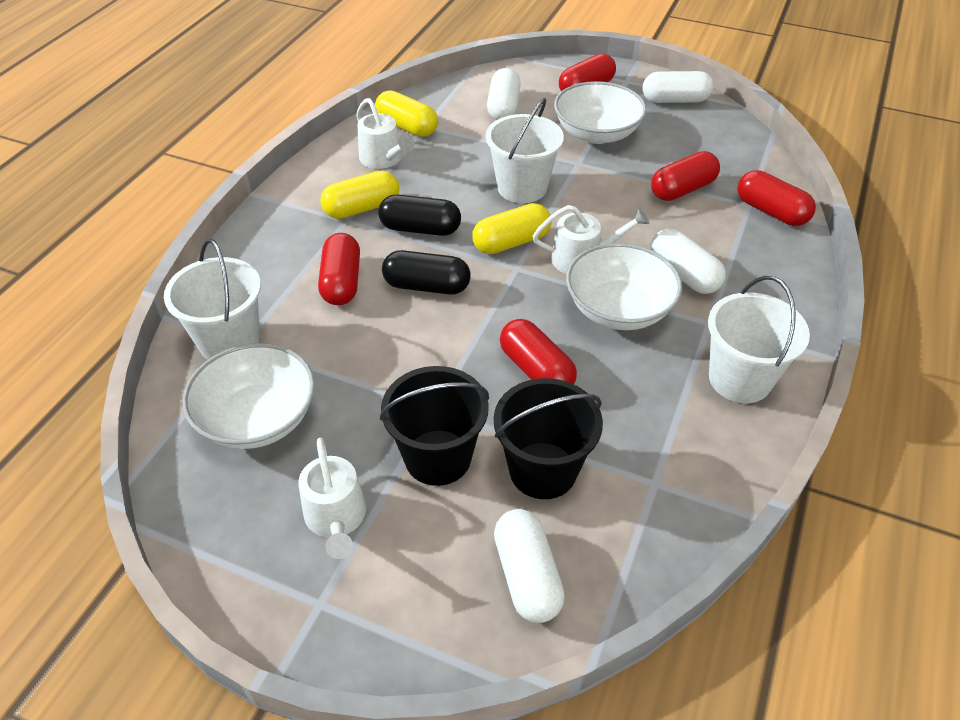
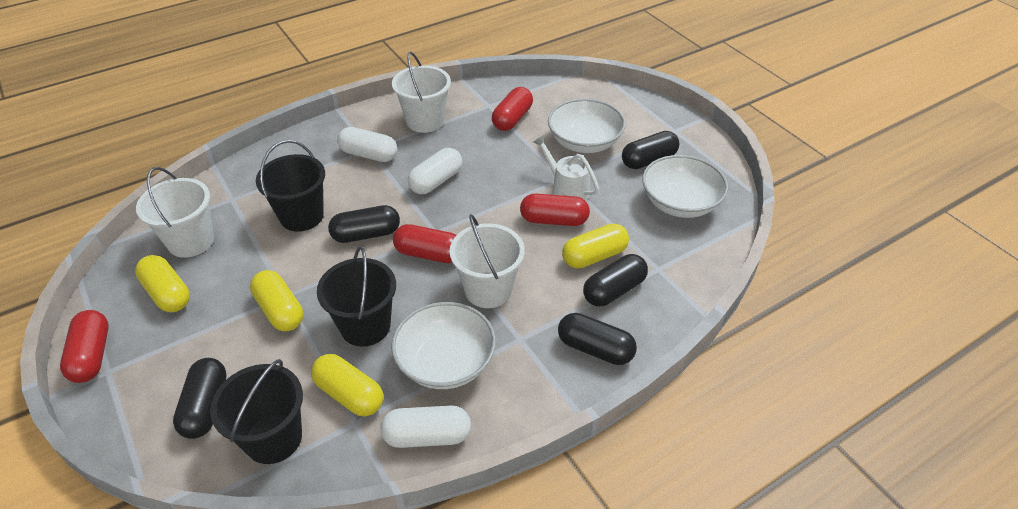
black bucket: [380,366,489,486] [494,378,603,499] = 2 -> [210,359,303,464] [256,140,325,232] [317,246,396,347] = 3
black capsule: [378,194,461,236] [382,250,471,295] = 2 -> [173,358,227,439] [328,205,400,243] [558,313,637,365] [583,254,648,306] [622,131,679,169] = 5
red capsule: [318,233,360,305] [500,319,577,384] [559,53,616,91] [651,151,720,201] [737,170,816,226] = 5 -> [60,310,109,383] [393,224,456,263] [492,87,533,131] [520,194,590,226] = 4
white capsule: [487,68,521,120] [494,509,565,623] [643,71,714,103] [650,229,726,294] = 4 -> [337,127,397,162] [381,406,471,448] [408,148,462,194] = 3
white watering can: [298,438,366,559] [356,98,414,169] [533,205,649,274] = 3 -> [533,135,599,200] = 1
yellow capsule: [320,170,399,219] [375,90,438,137] [472,203,551,254] = 3 -> [135,255,190,312] [250,270,303,331] [311,354,383,416] [562,224,629,268] = 4

